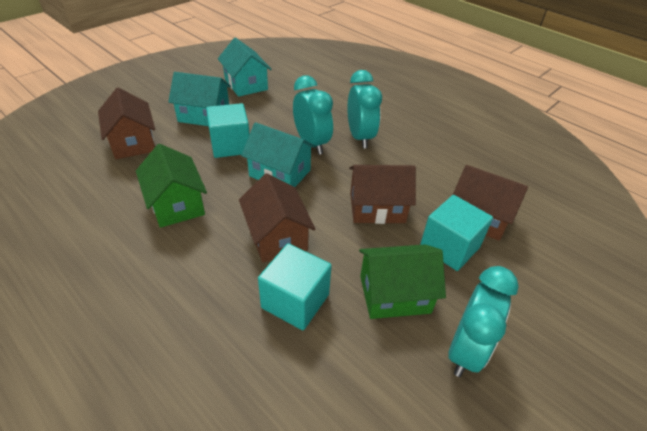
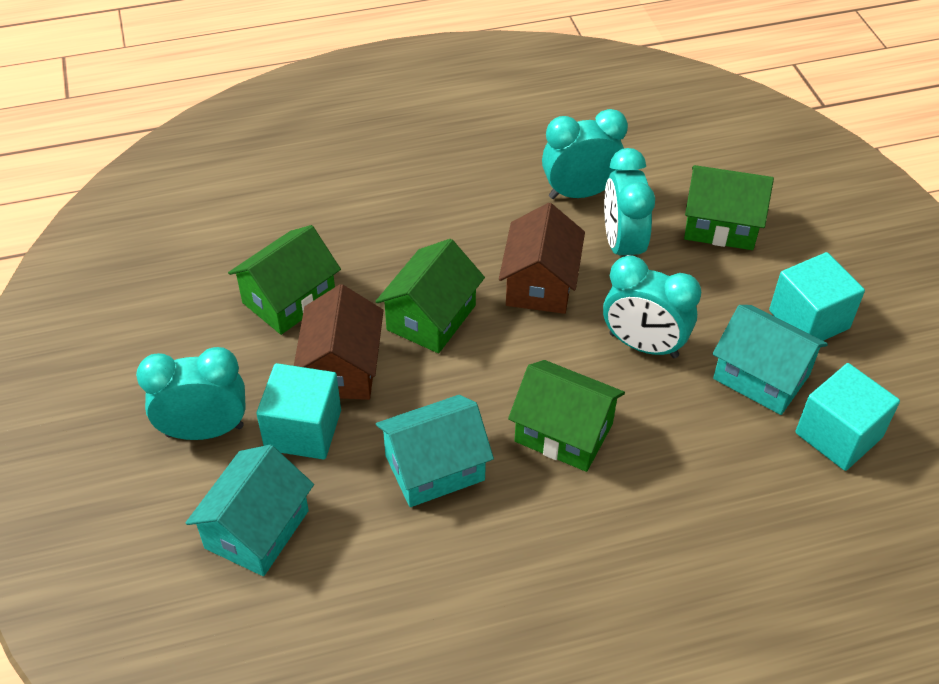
brown house: [98,88,155,159] [239,173,316,263] [349,165,416,224] [453,165,528,241] = 4 -> [294,284,384,400] [499,203,585,314] = 2
green house: [136,144,207,228] [359,244,446,319] = 2 -> [228,225,341,335] [375,239,485,353] [508,360,625,472] [684,165,774,250] = 4
turquoise clock: [293,75,333,155] [347,70,382,148] [448,266,519,377] = 3 -> [136,347,246,440] [542,109,628,199] [603,256,701,358] [604,148,655,257] = 4

